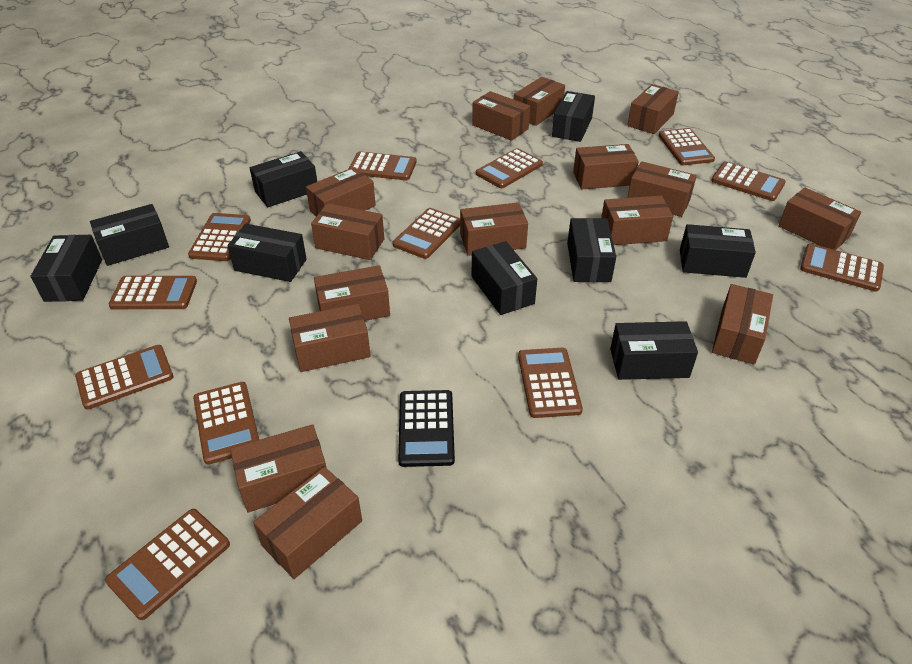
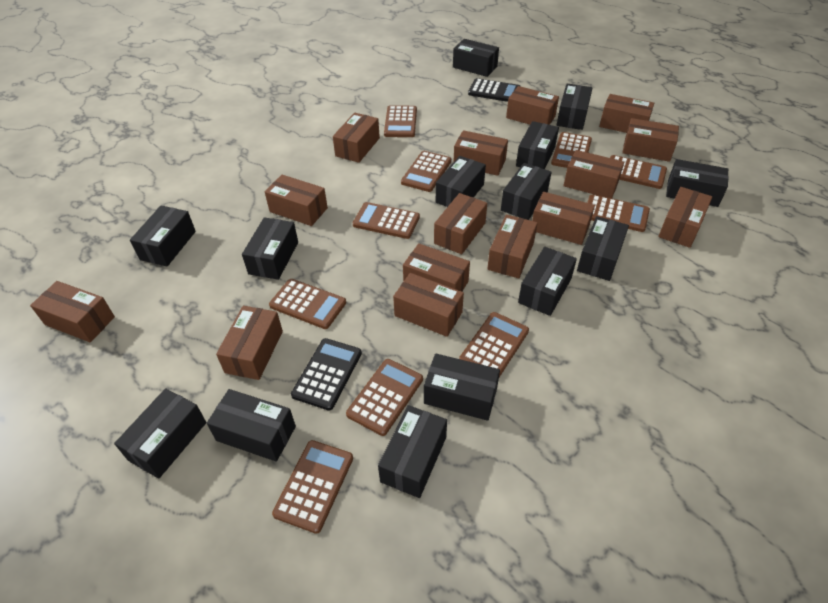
black box: [30,235,102,302] [90,204,169,266] [227,224,307,282] [250,151,317,207] [471,241,537,315] [552,91,595,142] [567,218,616,282] [610,321,698,380] [680,224,756,278] = 9 -> [114,388,206,479] [130,206,196,267] [207,389,296,462] [242,217,298,280] [378,405,447,498] [424,354,500,421] [436,156,486,207] [453,39,499,77] [501,163,552,220] [516,121,559,169] [518,247,577,316] [557,84,593,130] [577,216,629,281] [666,159,729,207] = 14
black calculator: [398,390,455,467] = 1 -> [291,338,362,411] [468,78,520,102] = 2
brown calculator: [75,345,174,410] [105,509,230,620] [109,276,197,309] [188,213,251,261] [193,382,259,465] [349,152,416,180] [393,208,460,259] [476,148,543,188] [518,348,583,418] [658,128,715,165] [711,162,786,201] [800,244,884,292] = 12 -> [269,279,346,329] [272,440,353,534] [346,359,423,436] [353,202,420,239] [384,105,417,137] [401,151,451,192] [459,312,529,377] [551,132,592,168] [587,194,650,232] [610,155,667,189] = 10

